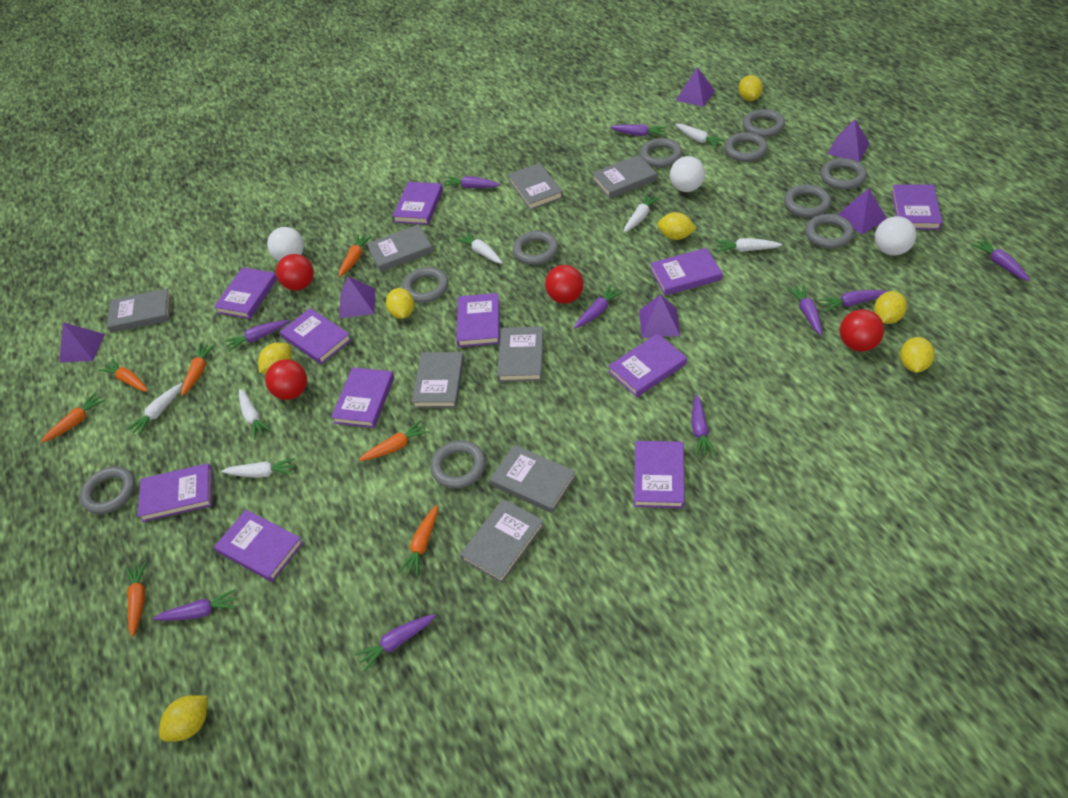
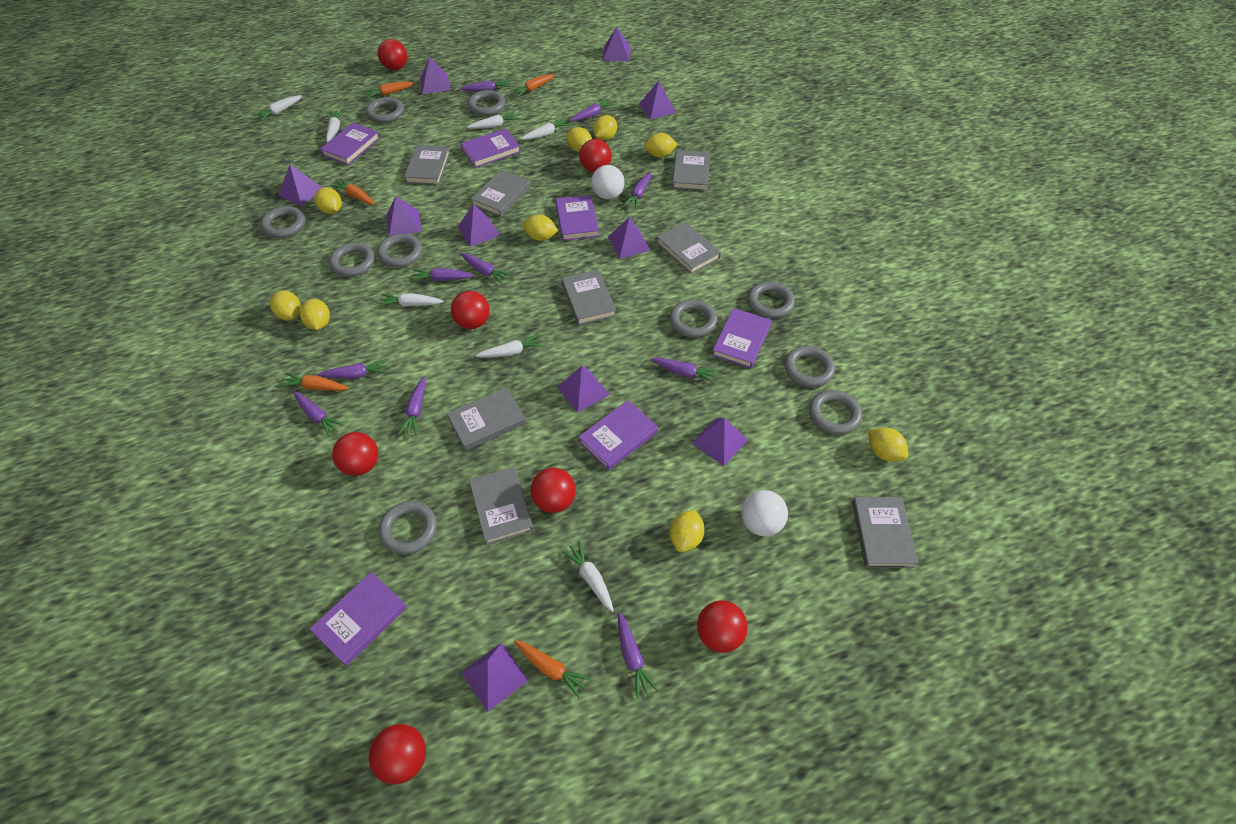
orange carrot: [41,393,105,443] [99,359,148,392] [126,561,147,637] [181,344,215,396] [339,234,372,277] [359,420,429,461] [399,505,437,577] = 7 -> [279,373,349,391] [330,178,375,205] [364,82,415,99] [511,74,554,97] [514,640,592,698] = 5
purple book: [138,463,213,522] [214,267,277,319] [214,510,303,582] [280,308,352,364] [331,367,394,428] [393,182,443,225] [456,293,500,347] [608,333,687,397] [634,441,685,508] [650,248,723,296] [891,184,943,230] = 11 -> [310,572,407,666] [320,122,380,165] [461,128,521,168] [556,195,599,241] [579,400,658,470] [712,308,772,369] = 6
purple pyramid: [59,322,105,363] [339,276,375,318] [639,295,680,338] [676,67,715,107] [827,119,870,162] [838,188,887,234] = 6 -> [279,165,323,206] [386,196,422,236] [420,57,450,94] [458,204,501,247] [461,643,529,712] [557,366,610,412] [603,27,631,62] [608,216,651,259] [639,81,676,120] [691,418,748,466] = 10
red ball: [265,359,307,400] [276,254,314,291] [545,265,584,303] [840,309,884,352] = 4 -> [332,432,378,476] [369,724,426,784] [378,39,407,70] [451,291,490,329] [530,468,576,513] [579,139,612,173] [697,600,748,653] = 7
white ball: [267,227,304,261] [670,156,705,192] [875,216,916,255] = 3 -> [591,165,625,200] [741,490,788,536] = 2
yellow lemon: [159,695,208,742] [258,343,291,374] [386,288,414,319] [657,212,696,240] [739,75,763,101] [874,291,907,324] [900,337,935,373] = 7 -> [270,290,301,321] [300,299,330,330] [314,187,342,214] [523,215,558,241] [567,127,592,152] [593,115,617,140] [644,133,678,158] [670,510,705,552] [868,428,908,462] = 9

